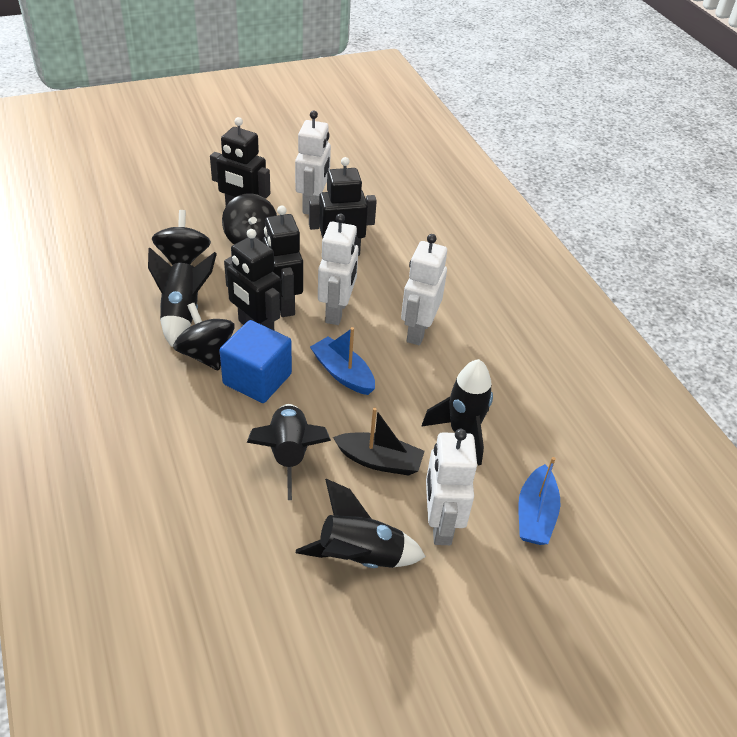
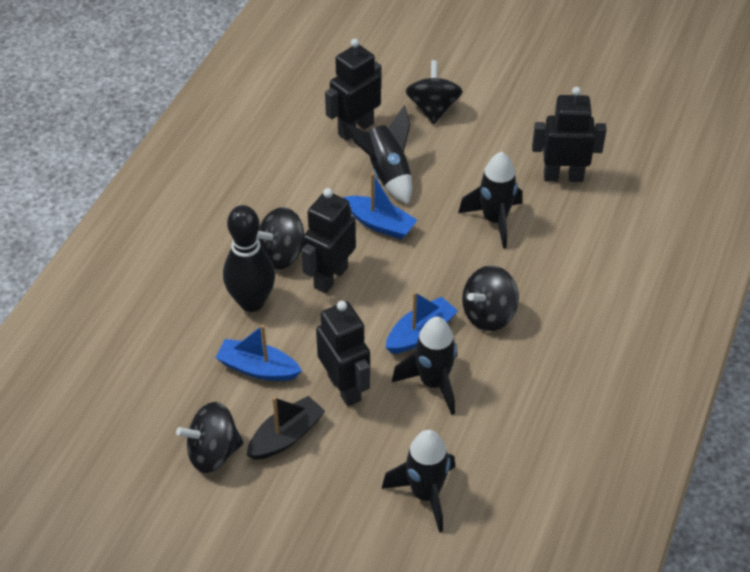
black bowling pin: none = 0 -> [223,205,275,312] = 1
black spinning top: [152,210,211,265] [173,303,235,371] [222,193,277,244] = 3 -> [176,402,244,473] [257,207,304,270] [406,60,463,124] [462,265,519,331] = 4
blue boat: [310,327,375,395] [518,457,560,545] = 2 -> [215,325,302,381] [343,173,417,239] [386,292,458,354] = 3
blue cube: [219,320,292,403] = 1 -> none = 0
white robot: [295,111,331,215] [318,214,359,325] [401,234,447,345] [426,429,477,545] = 4 -> none = 0

